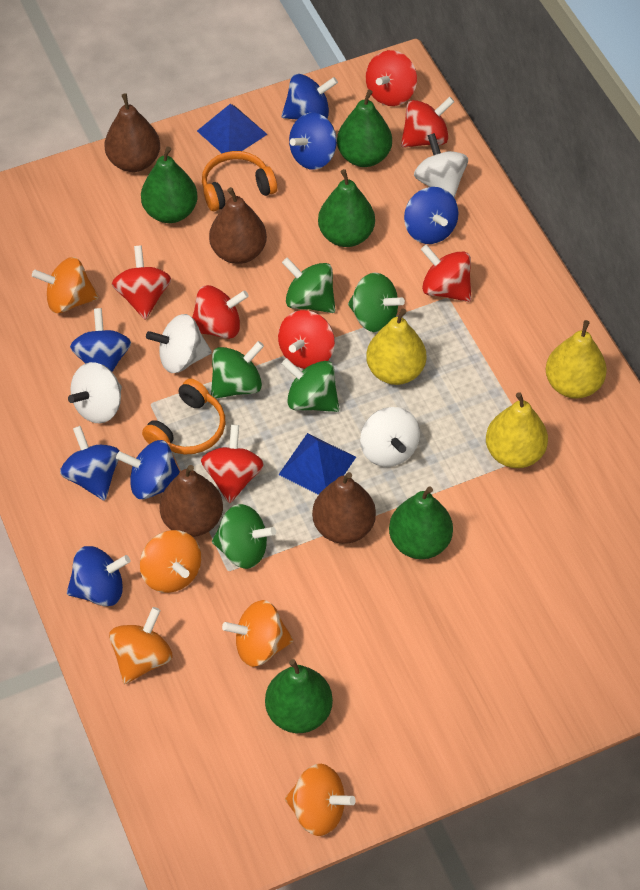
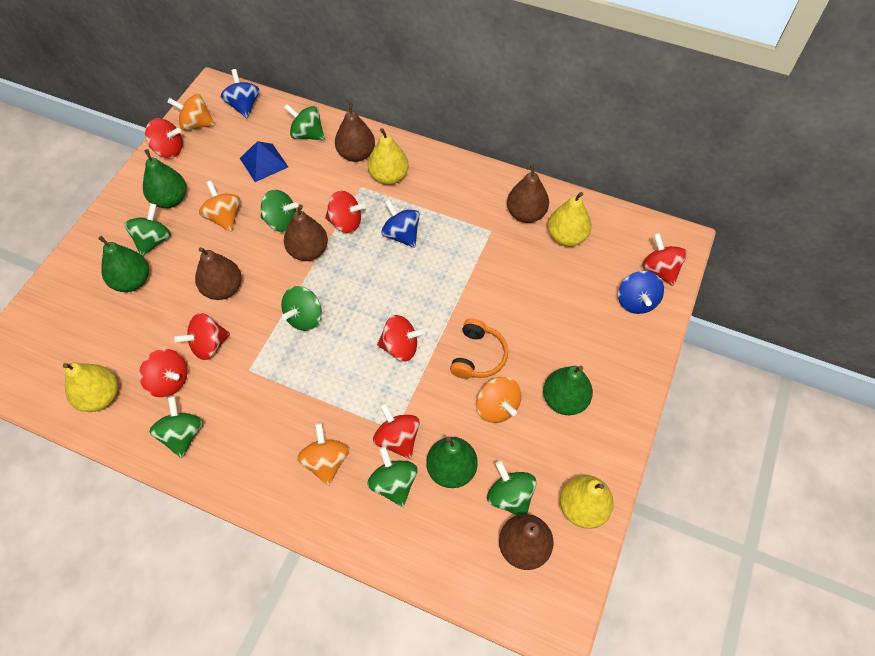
blue pyramid: [197,104,268,153] [278,433,356,495] = 2 -> [240,141,288,182] = 1
blue spinning top: [60,426,119,501] [67,546,130,606] [70,308,131,372] [116,440,180,499] [281,74,338,120] [289,113,337,170] [404,187,459,244] = 7 -> [221,69,259,118] [381,199,420,248] [618,271,664,314] = 3
brown pear: [104,93,160,172] [160,465,223,537] [209,187,267,264] [312,472,376,544] = 4 -> [195,247,242,300] [284,205,328,261] [335,102,375,162] [499,514,554,570] [507,164,549,223] = 5
green pear: [141,146,198,223] [265,659,333,733] [318,169,375,247] [337,90,392,167] [389,486,453,559] = 5 -> [98,236,149,292] [143,149,186,208] [426,437,478,488] [543,366,593,415] = 4
green spinning top: [211,341,264,399] [212,504,276,569] [282,257,336,313] [282,358,339,412] [348,273,405,333] = 5 -> [125,203,171,256] [149,396,203,458] [261,189,298,232] [281,286,322,331] [284,104,325,140] [367,446,418,507] [487,461,536,515] = 7
orange headphones: [142,378,225,454] [202,151,277,211] = 2 -> [450,319,508,379] = 1
orange spinning top: [32,257,99,313] [109,607,172,684] [140,530,201,593] [222,600,293,667] [285,764,356,836] = 5 -> [167,94,215,131] [199,181,240,232] [297,423,349,486] [476,377,521,423] = 4
white spinning top: [68,362,122,424] [146,314,212,373] [360,407,420,467] [414,133,468,198] = 4 -> none = 0
yellow pear: [366,308,426,385] [486,392,548,468] [546,320,607,399] = 3 -> [63,362,118,412] [368,128,409,185] [548,192,591,247] [560,475,614,529] = 4

